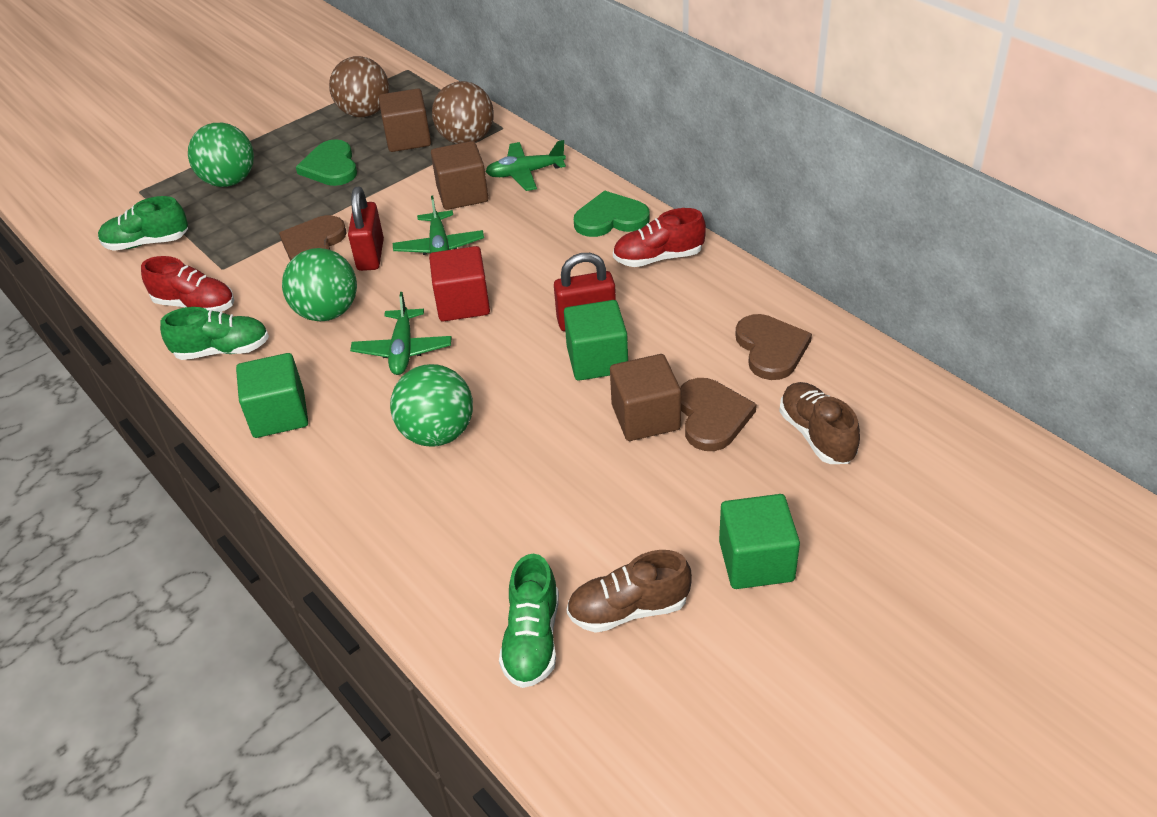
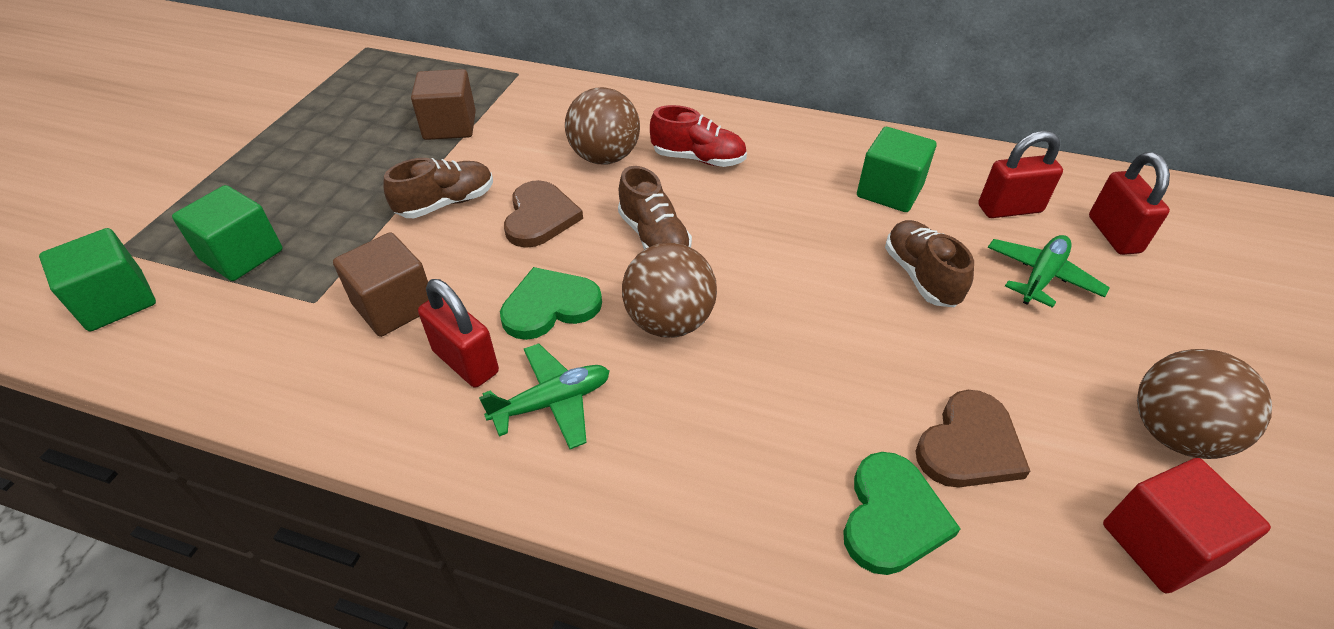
brown ball: [329,56,389,117] [432,81,494,144] = 2 -> [565,87,640,164] [622,242,717,338] [1137,349,1272,459] = 3
brown cube: [379,88,431,152] [431,141,488,210] [610,354,681,441] = 3 -> [333,232,429,337] [411,69,476,140] = 2
brown heart: [279,215,347,261] [680,378,757,451] [735,314,812,380] = 3 -> [504,180,583,248] [916,390,1030,487] = 2
brown shoe: [567,550,692,633] [779,382,860,464] = 2 -> [383,158,493,218] [618,166,692,250] [885,220,974,307] = 3
green ball: [188,123,254,187] [282,248,357,321] [390,364,473,446] = 3 -> none = 0
green plane: [350,292,452,375] [393,196,484,255] [485,140,566,191] = 3 -> [479,343,610,449] [988,235,1110,308] = 2
green shoe: [98,196,188,251] [160,307,269,360] [499,554,559,688] = 3 -> none = 0
red padlock: [348,187,384,271] [554,253,616,331] = 2 -> [418,279,499,388] [978,131,1063,218] [1089,152,1170,255] = 3
red shoe: [141,256,234,312] [613,208,706,267] = 2 -> [650,105,747,167] = 1

